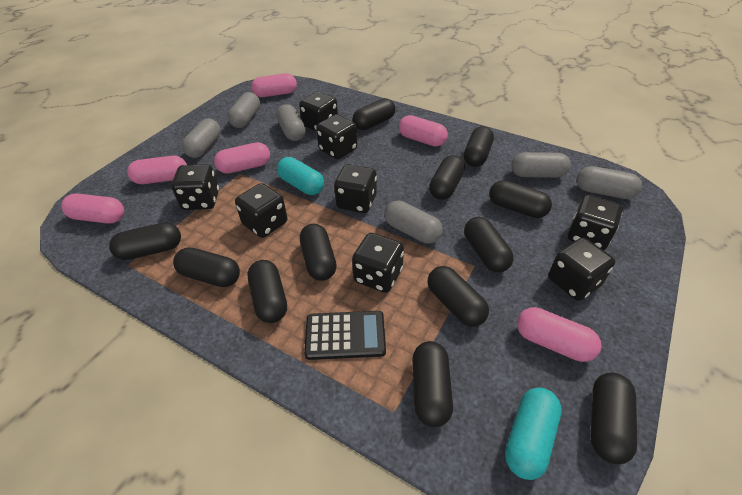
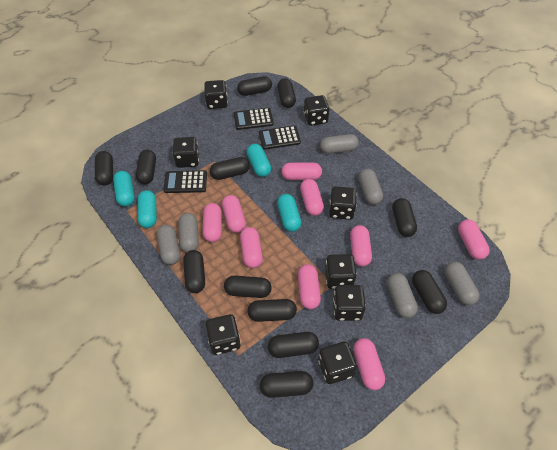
black calculator: [304,311,386,360] = 1 -> [163,170,207,193] [234,108,274,130] [259,126,301,150] = 3
pink capsule: [61,193,124,223] [127,156,187,184] [214,142,270,174] [251,73,297,97] [399,115,448,146] [517,307,602,362] = 6 -> [203,203,222,242] [222,195,246,233] [240,227,263,268] [281,163,322,180] [298,264,321,309] [300,179,324,216] [350,225,372,267] [353,338,385,390] [458,219,490,260] = 9
turquoise capsule: [277,157,324,195] [505,388,562,480] = 2 -> [113,171,135,207] [137,190,157,228] [246,144,271,177] [277,194,301,232] = 4

